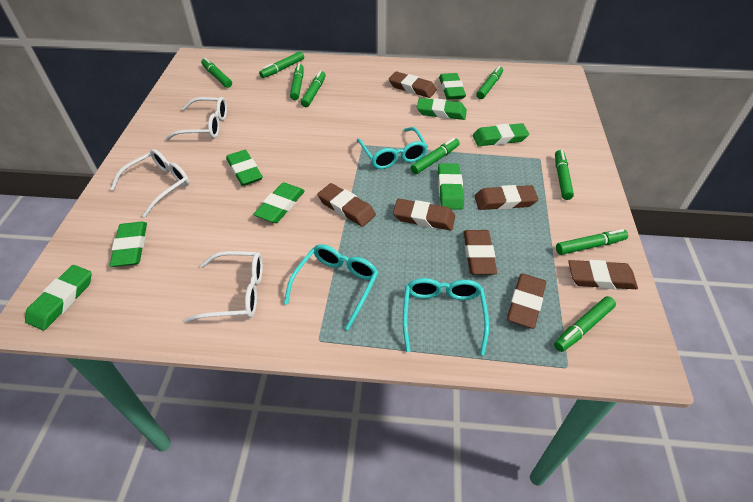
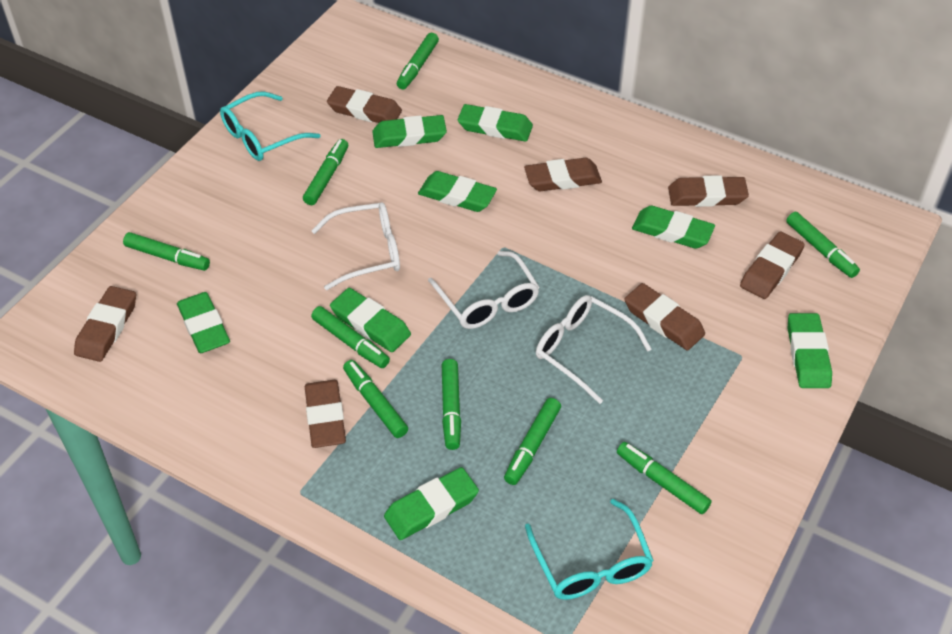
turquoise glasses: [284,244,379,330] [357,127,428,169] [403,278,489,355] = 3 -> [220,92,320,161] [525,499,654,600] = 2

